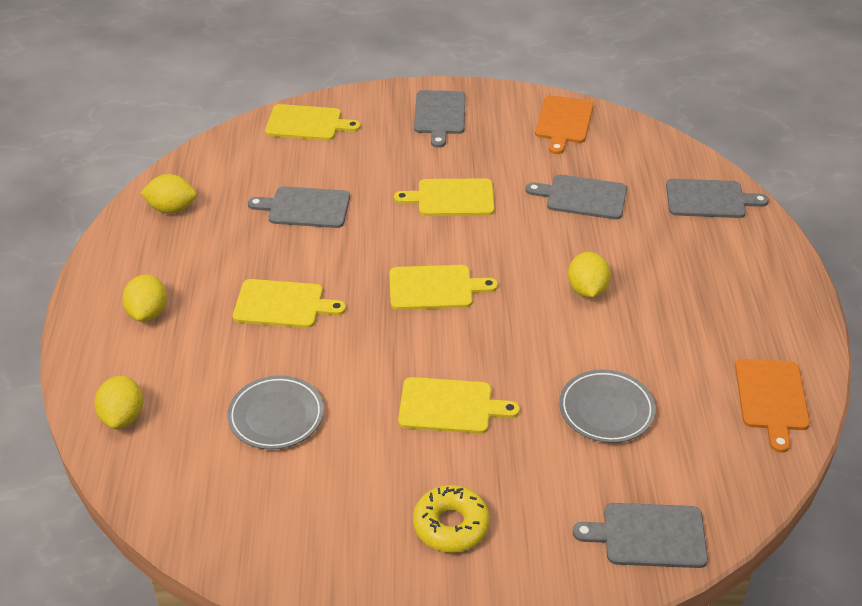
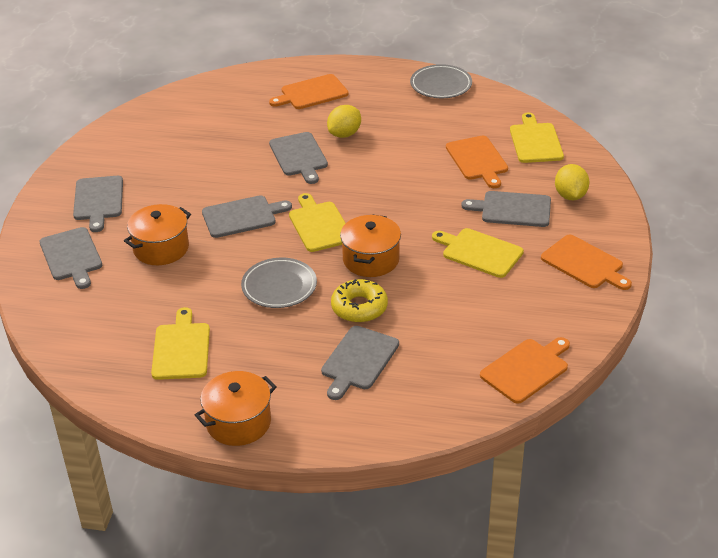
grey cutting board: [248,186,350,228] [414,90,466,148] [526,174,627,219] [573,503,708,568] [666,179,769,218] = 5 -> [39,227,102,289] [73,176,123,232] [202,195,292,238] [269,132,328,184] [321,326,399,400] [461,191,551,227] = 6
orange cutting board: [535,95,594,154] [735,359,810,453] = 2 -> [269,74,349,109] [446,136,508,188] [480,337,570,404] [541,235,632,290] = 4
orange pot: none = 0 -> [124,204,191,265] [195,371,277,446] [340,214,401,277] = 3
yellow cutting board: [233,279,346,328] [265,104,361,140] [389,265,498,310] [394,179,495,216] [398,377,520,434] = 5 -> [151,307,210,380] [289,193,346,252] [432,228,524,278] [510,113,564,163] = 4
yellow lemon: [94,375,143,429] [122,274,167,322] [140,174,197,213] [568,252,611,298] = 4 -> [327,105,361,138] [555,164,590,200] = 2

